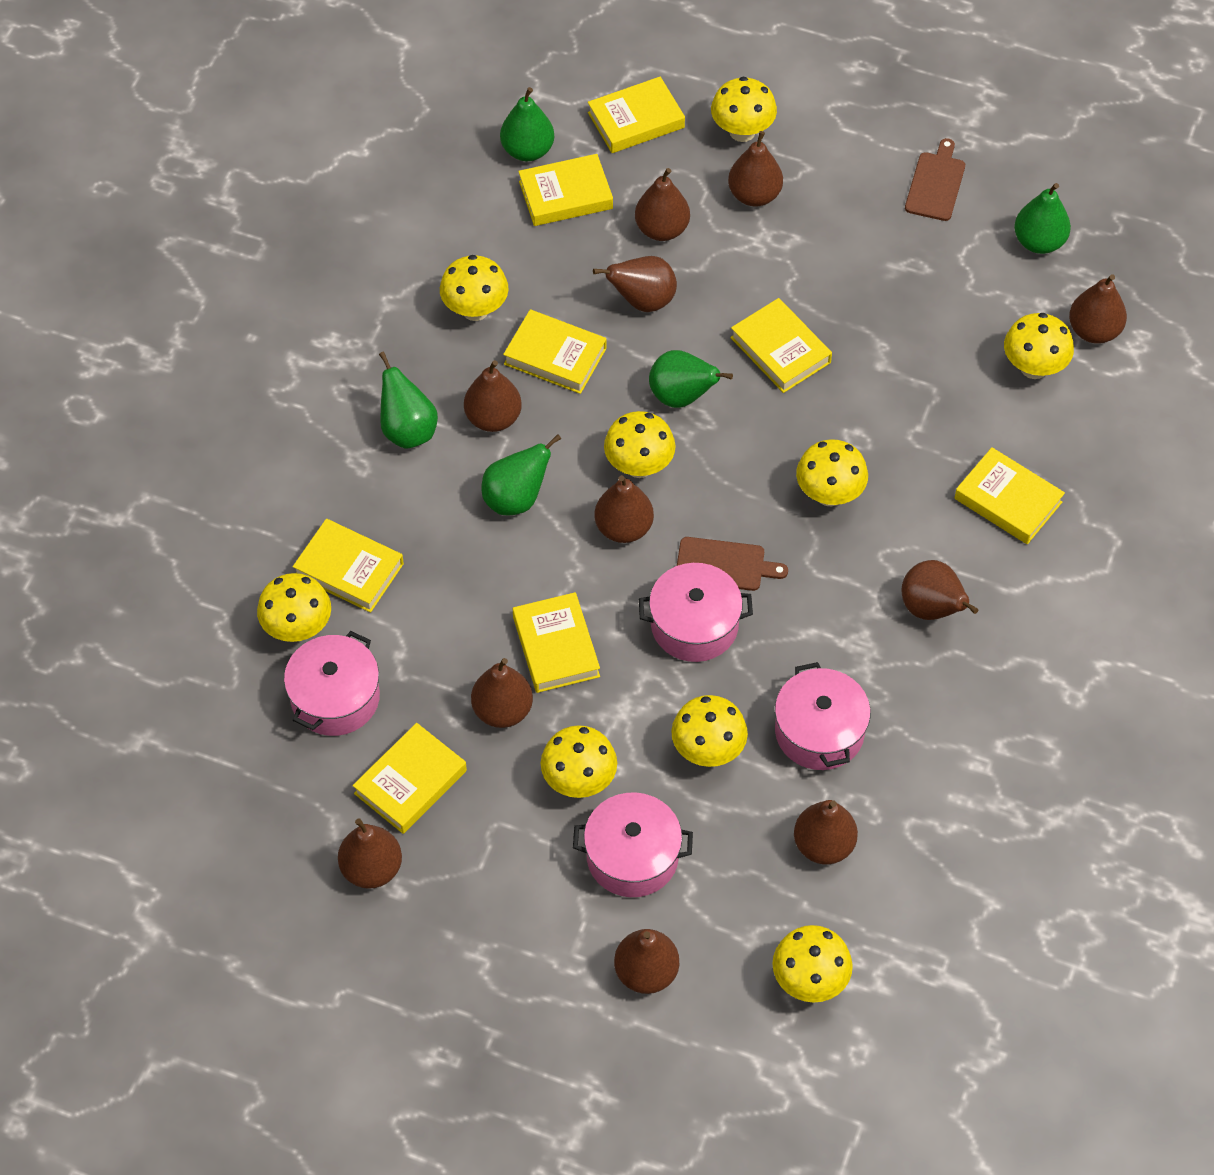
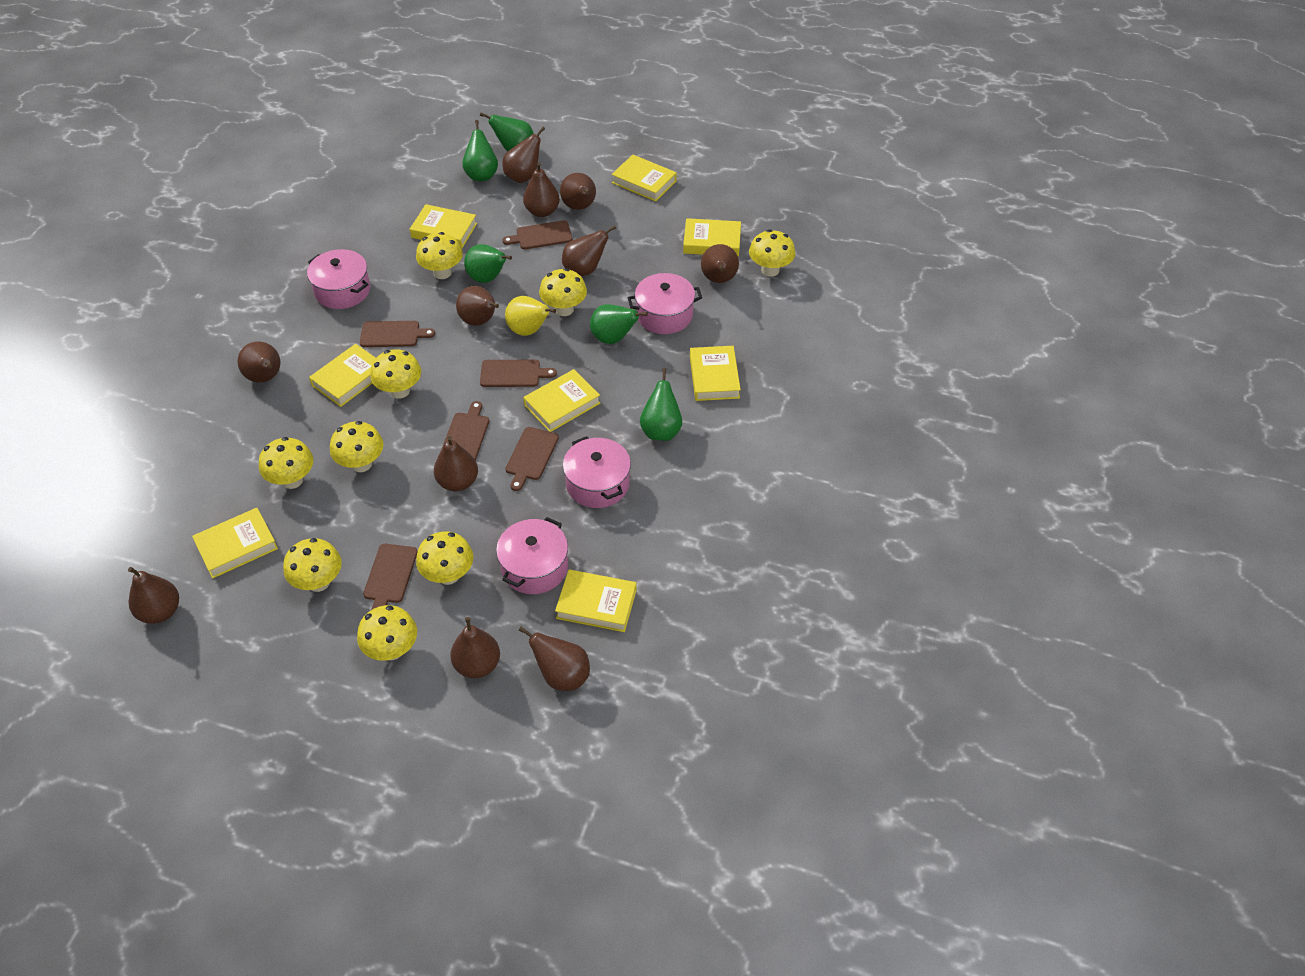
brown cutting board: [677,537,788,591] [905,138,965,221] = 2 -> [360,321,435,347] [363,544,418,610] [441,401,489,461] [480,360,557,387] [503,220,573,249] [505,427,559,491] = 6
yellow pear: none = 0 -> [505,296,556,336] = 1

